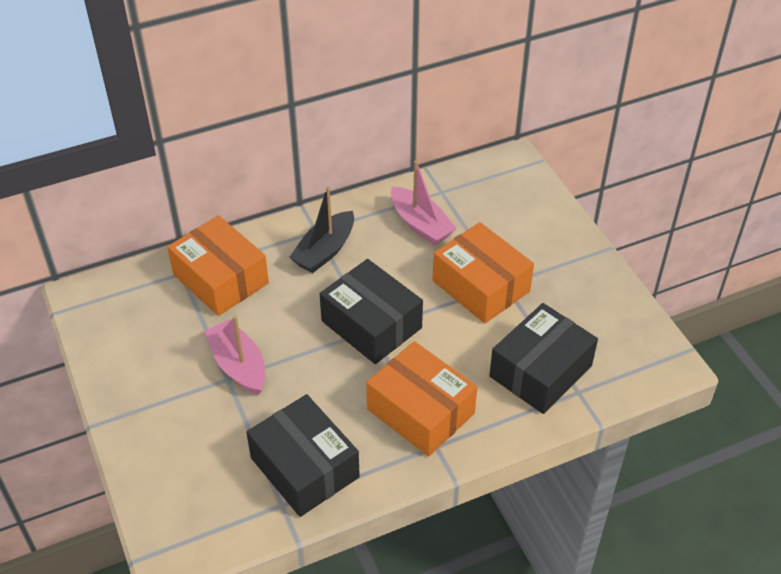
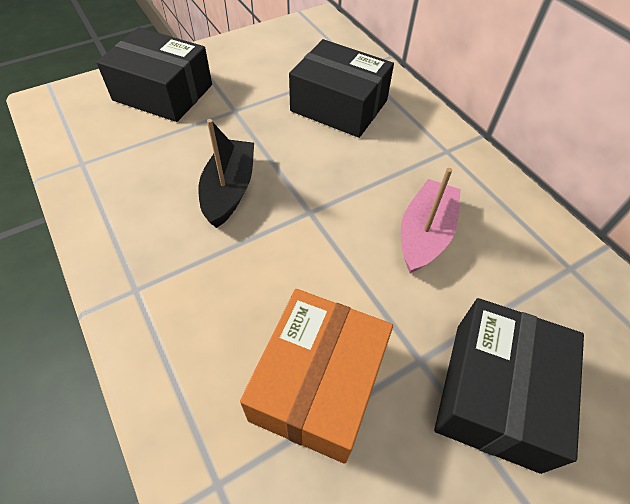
orange box: [167,215,269,316] [366,341,477,456] [432,222,534,324] = 3 -> [240,289,393,464] = 1
pink boat: [204,316,265,395] [391,160,457,245] = 2 -> [401,168,461,273] = 1

